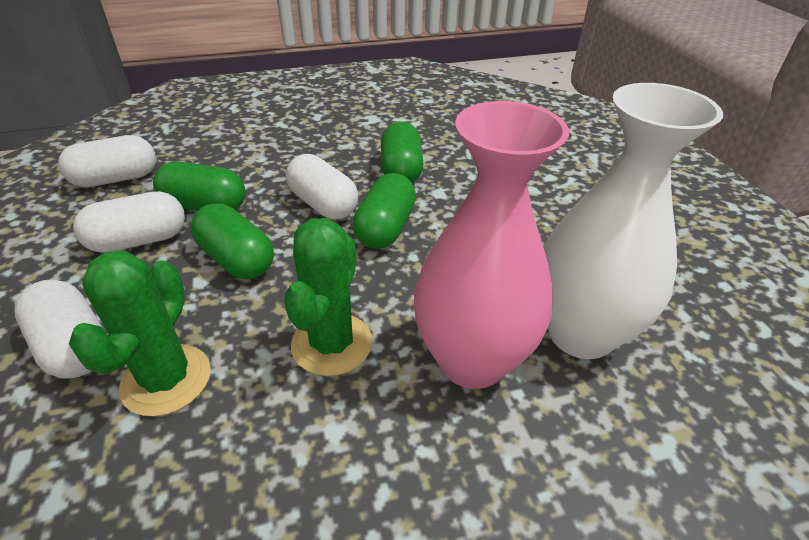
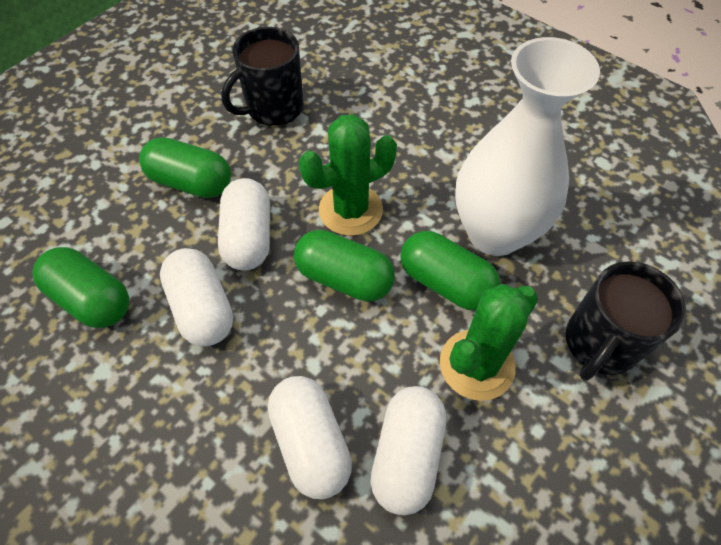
black mug: none = 0 -> [221,27,303,126] [566,261,686,381] = 2
pink vase: [414,101,569,389] = 1 -> none = 0

